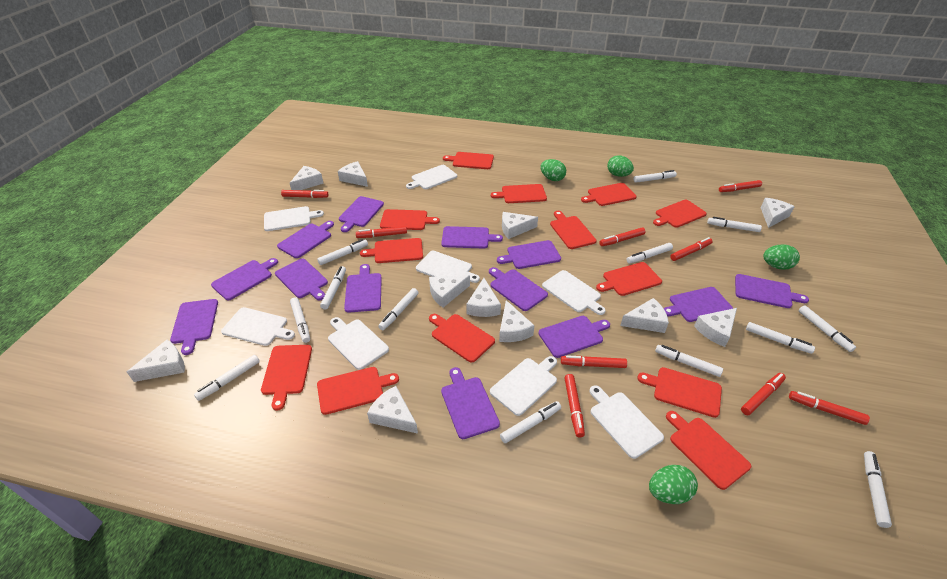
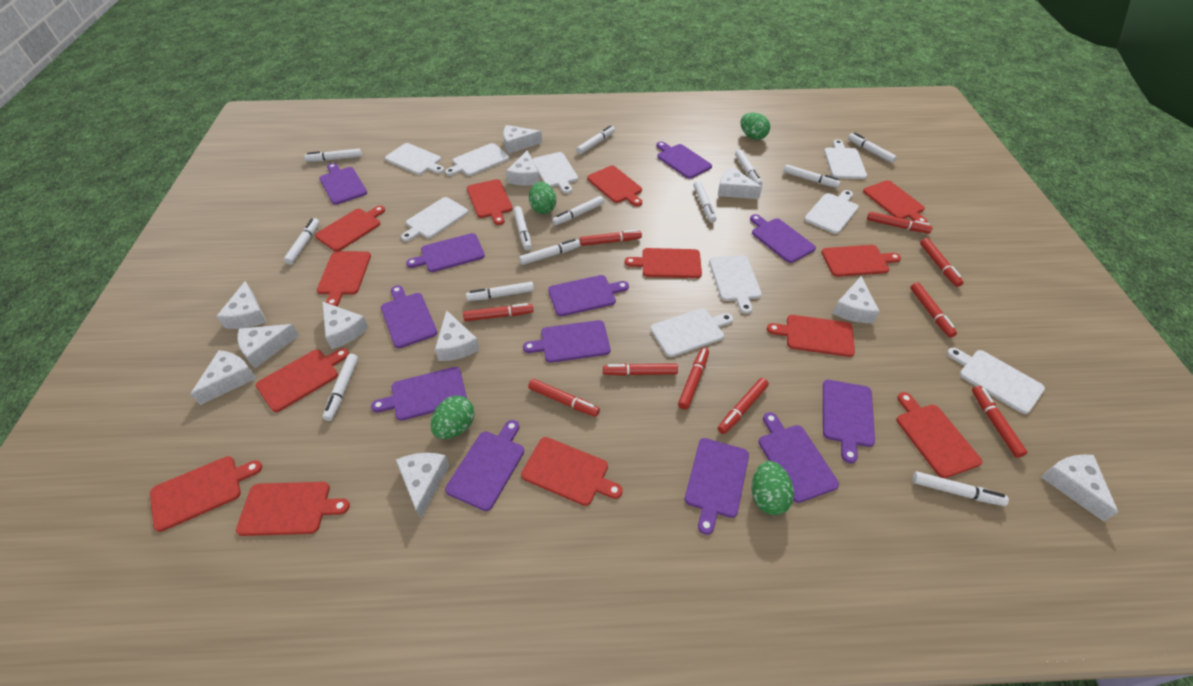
purple cutting board: [170,299,218,355] [211,258,278,300] [275,258,328,300] [277,221,334,258] [339,196,384,232] [344,264,382,313] [441,226,503,249] [441,367,500,439] [489,267,548,311] [497,240,561,269] [538,316,610,358] [663,287,733,322] [735,274,809,308] = 13 -> [319,163,367,205] [371,367,467,421] [381,285,437,348] [406,233,485,272] [445,420,524,511] [523,320,610,363] [548,275,629,317] [656,141,712,179] [685,438,749,535] [750,214,816,263] [758,412,839,503] [823,380,875,463] = 12
red marker: [281,190,329,198] [356,226,407,238] [561,355,627,368] [564,374,585,438] [599,227,646,246] [670,237,713,261] [719,180,762,192] [741,373,786,415] [789,391,870,425] = 9 -> [463,303,533,321] [528,379,600,417] [580,229,642,246] [603,363,678,376] [678,347,709,410] [718,378,769,434] [867,211,933,234] [910,282,957,338] [920,238,964,287] [972,386,1027,458] = 10
white cutting board: [221,307,295,346] [264,206,324,231] [328,317,389,370] [406,165,457,189] [416,251,480,283] [490,356,557,416] [542,270,606,315] [590,385,664,459] = 8 -> [385,143,444,175] [401,197,468,241] [445,143,509,176] [532,152,578,194] [650,308,733,357] [709,255,762,314] [804,190,859,234] [824,139,867,179] [947,348,1045,414] = 9

